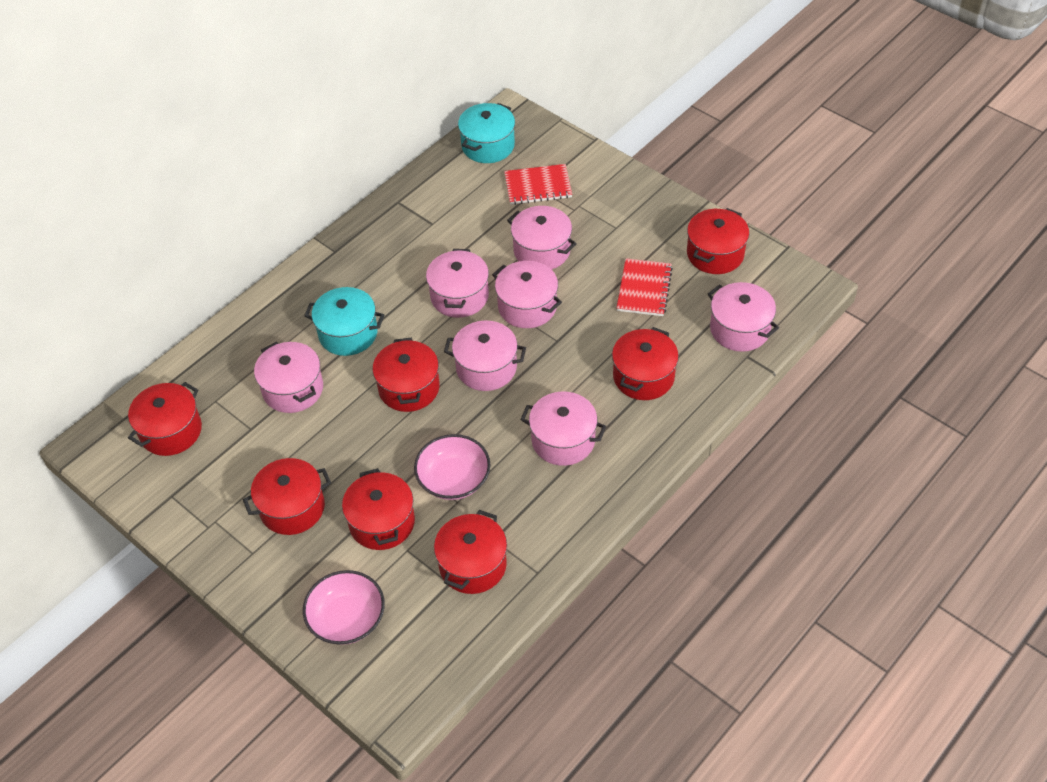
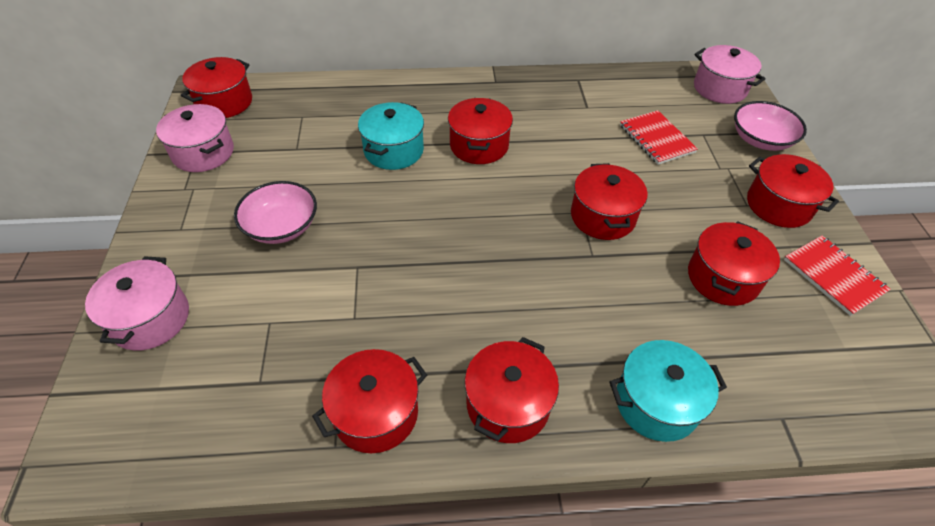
pink pot: [254,342,323,413] [426,249,489,318] [444,320,526,391] [492,261,562,328] [507,206,577,269] [520,392,606,466] [707,282,779,352] = 7 -> [85,256,189,351] [156,104,234,172] [694,45,765,104] = 3

